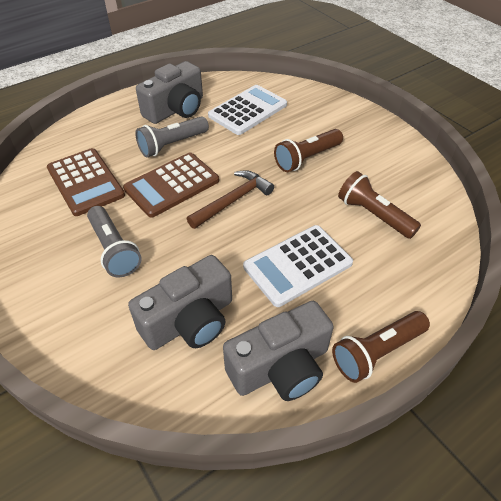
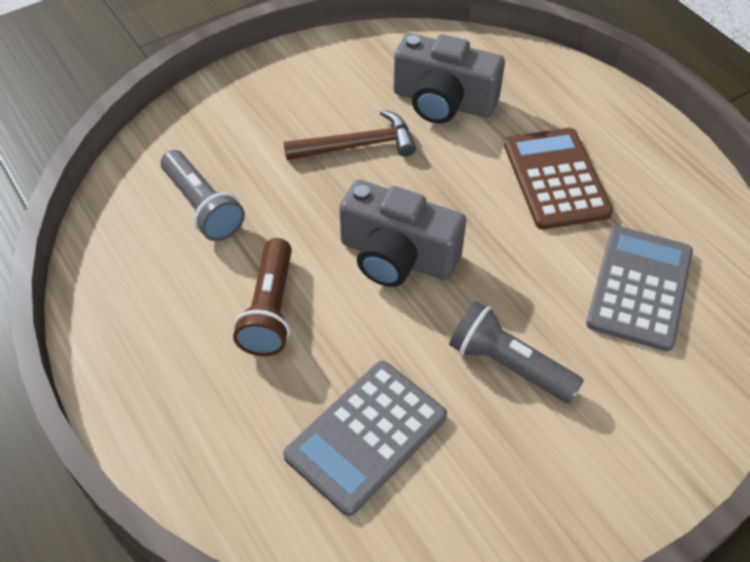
brown calculator: [47,148,125,216] [123,152,219,218] = 2 -> [504,128,613,230] = 1
brown flashlight: [274,129,343,172] [332,311,430,383] [338,171,421,239] = 3 -> [233,238,292,356] = 1
grey calculator: none = 0 -> [283,361,447,516] [586,226,693,351] = 2
grey camera: [128,255,232,350] [136,61,203,124] [223,301,334,401] = 3 -> [339,180,466,287] [393,33,505,124] = 2
white calculator: [208,85,287,135] [243,225,353,307] = 2 -> none = 0

